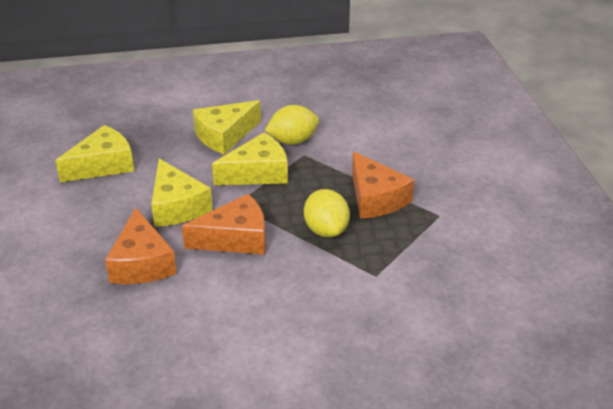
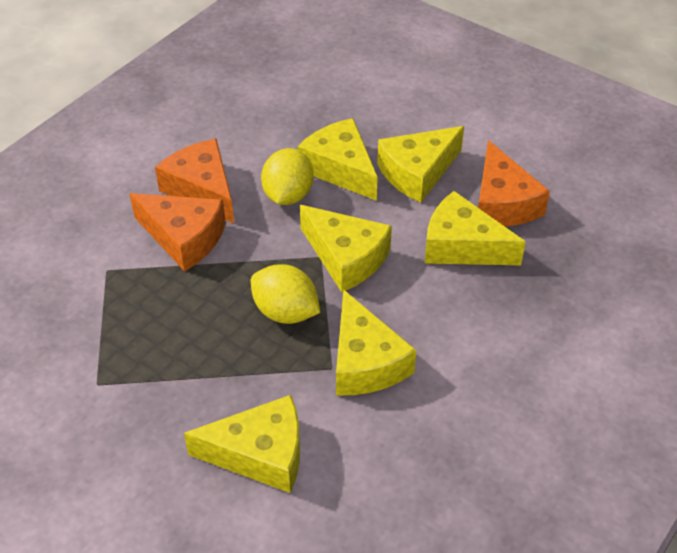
yellow cheese: [55,125,134,182] [151,159,213,227] [193,100,261,154] [212,133,288,185] = 4 -> [184,395,300,493] [297,118,378,201] [300,205,392,292] [336,289,416,395] [377,126,464,203] [425,191,526,265] = 6

